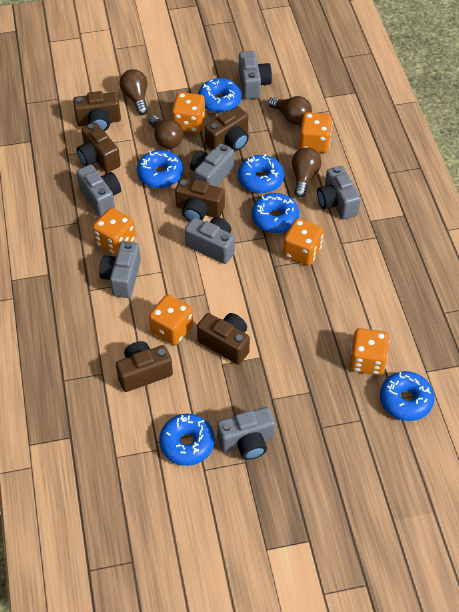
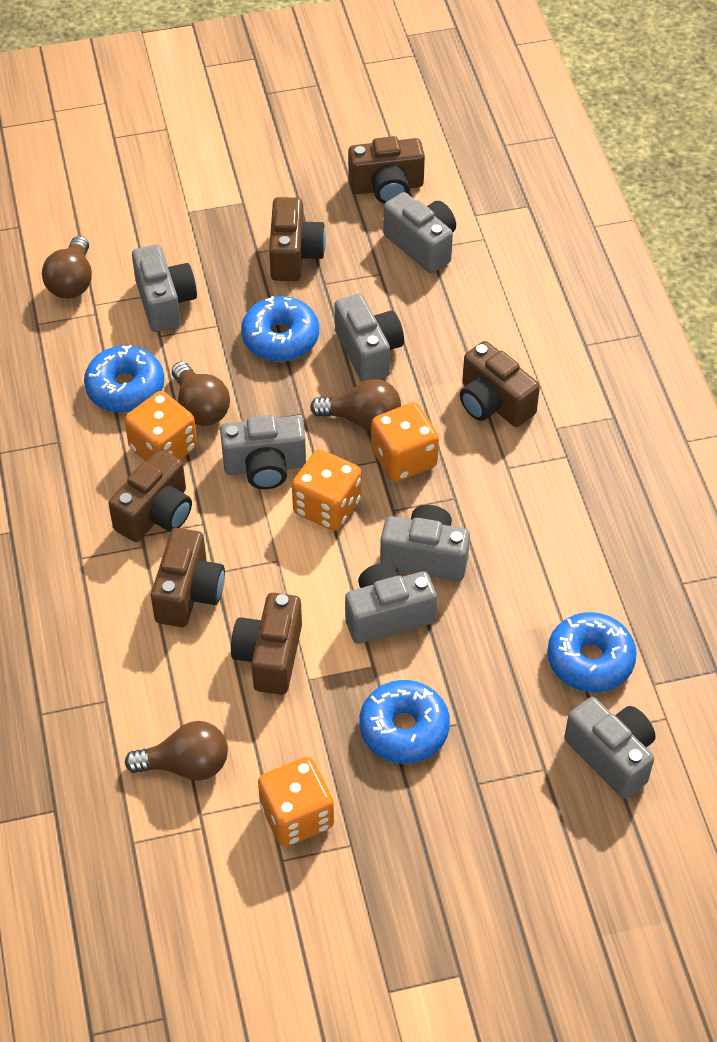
blue donut: [137,150,183,188] [159,414,215,466] [198,78,241,113] [238,154,284,193] [252,193,299,233] [380,371,434,421] = 6 -> [84,345,164,413] [241,296,319,361] [359,680,450,764] [547,612,637,692] = 4
orange dice: [93,208,136,255] [149,295,193,345] [172,92,205,133] [283,218,324,266] [299,112,332,153] [350,328,389,375] = 6 -> [125,391,197,461] [258,757,334,847] [292,449,361,531] [371,402,439,482] = 4

